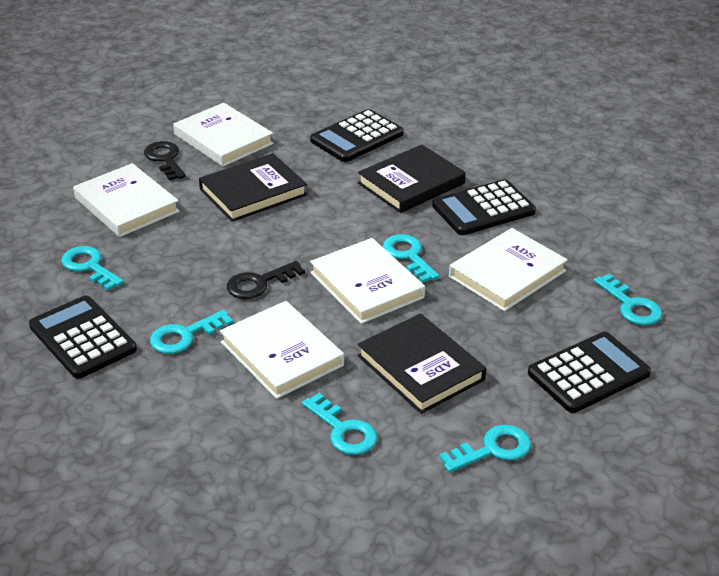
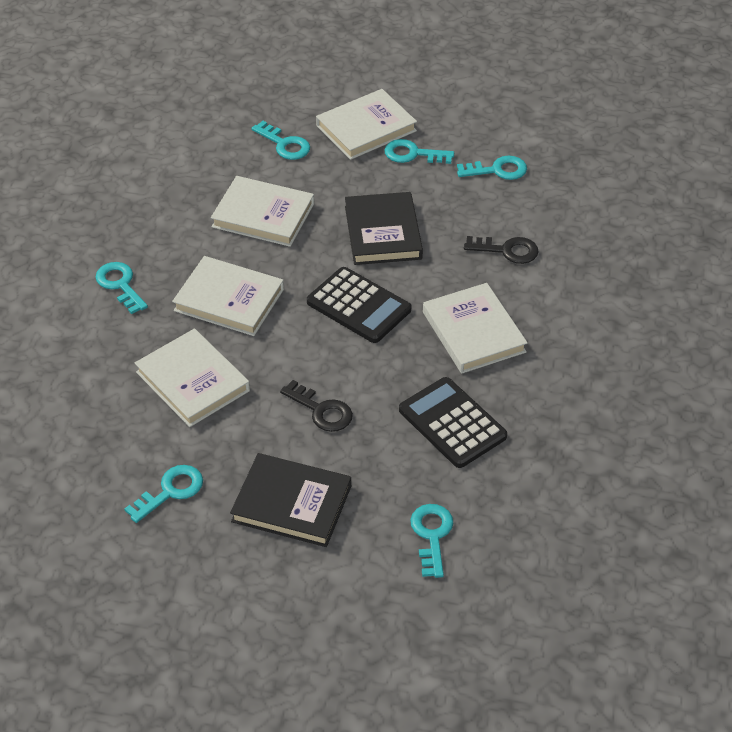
black book: [199,153,307,222] [357,314,486,414] [358,145,466,213] = 3 -> [230,453,351,547] [345,192,423,265] = 2
black calculator: [29,296,137,379] [310,109,404,162] [432,179,536,235] [528,332,651,413] = 4 -> [307,267,411,343] [399,377,507,468] = 2

